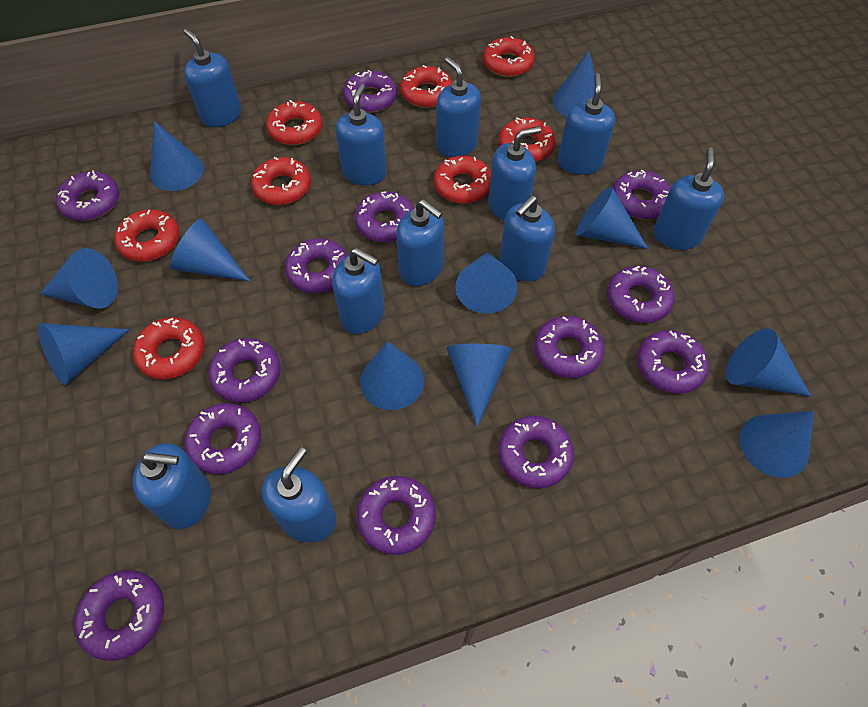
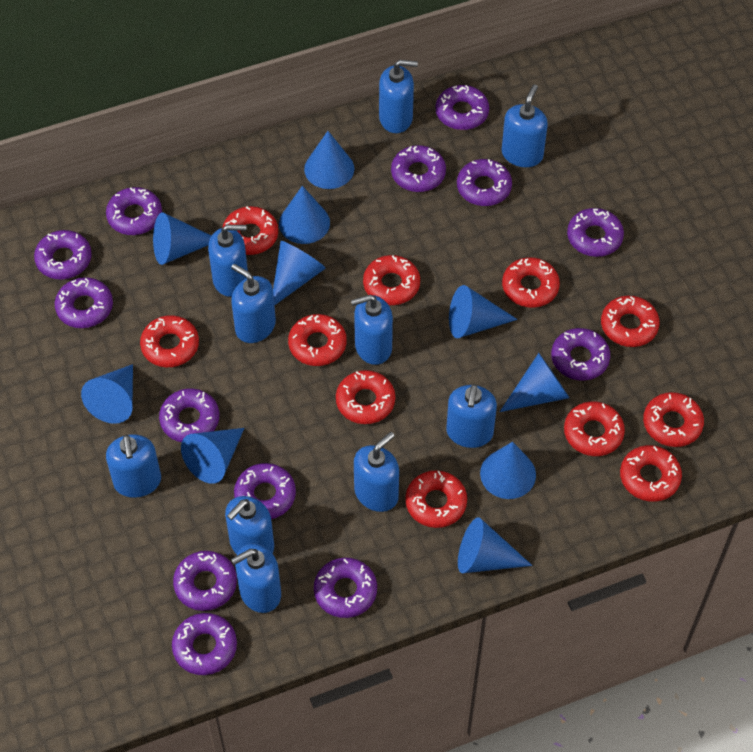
blue cone: [38,323,130,385] [40,248,118,309] [150,121,204,191] [170,218,250,281] [360,341,424,410] [446,344,512,427] [455,252,518,314] [553,50,601,117] [576,186,649,249] [726,328,811,397] [739,411,814,478] = 11 -> [81,364,133,424] [153,212,211,265] [181,428,244,484] [273,241,326,306] [279,186,330,244] [304,131,354,189] [449,285,518,338] [458,517,532,573] [480,442,536,499] [500,353,569,412] = 10
blue soap dispenser: [133,443,211,529] [184,29,242,127] [262,447,336,543] [332,248,385,334] [335,84,387,186] [396,199,444,286] [436,57,481,157] [489,126,541,221] [500,196,555,281] [558,73,615,175] [654,148,724,250] = 11 -> [106,434,161,498] [208,225,248,297] [225,496,274,554] [231,264,276,343] [231,543,281,613] [351,295,393,365] [354,432,399,512] [379,60,418,133] [446,384,497,448] [502,84,548,167] = 10
red donut: [114,209,179,262] [133,317,205,380] [251,157,311,205] [266,100,322,145] [400,65,452,108] [434,156,491,204] [483,36,535,77] [499,118,556,162] = 8 -> [140,315,199,367] [222,206,278,255] [288,314,347,366] [336,370,395,424] [363,255,420,305] [405,470,467,528] [502,257,560,308] [564,401,625,456] [601,296,660,347] [620,445,682,502] [643,392,704,447] = 11

